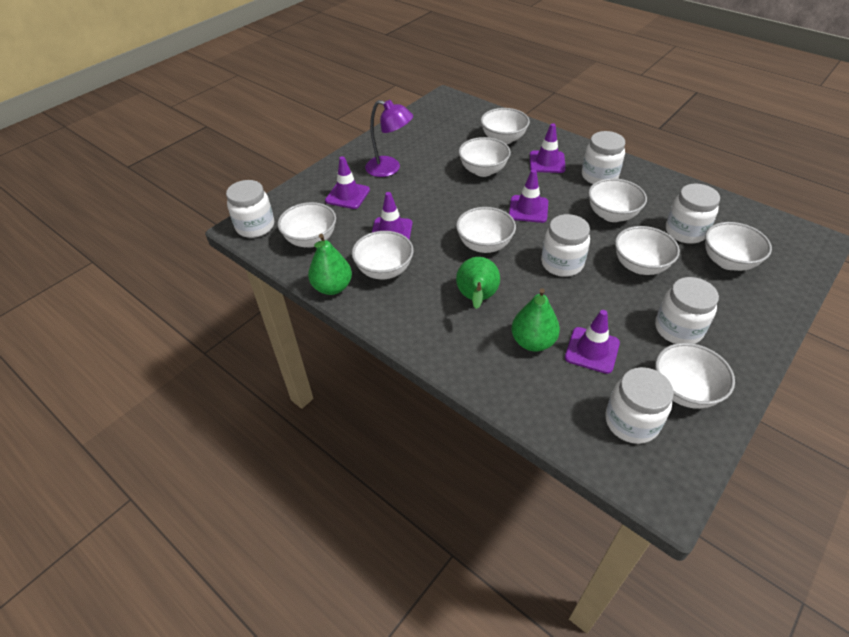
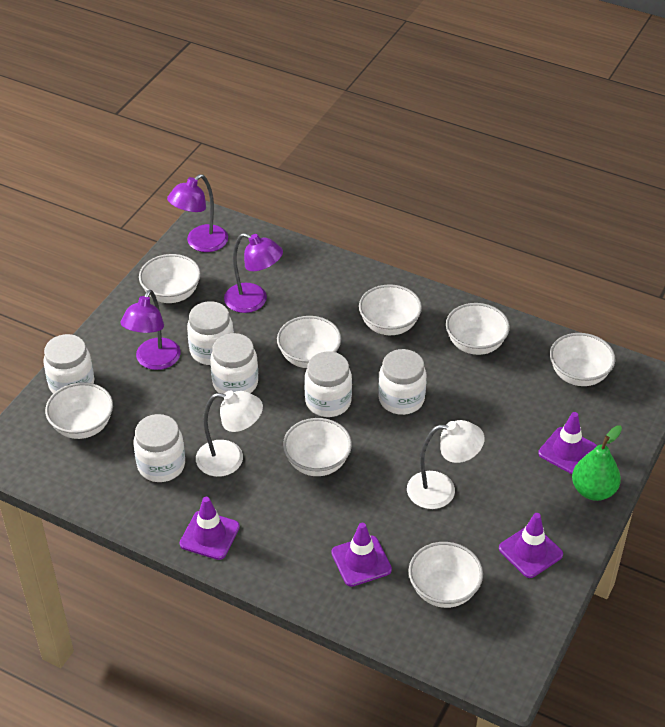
green pear: [308,234,352,295] [456,257,500,309] [511,288,560,351] = 3 -> [572,425,622,501] = 1
purple lamp: [365,100,413,177] = 1 -> [121,290,181,370] [167,174,228,252] [224,233,283,313] = 3
purple traffic cone: [325,156,370,209] [372,192,412,240] [509,169,548,223] [530,123,566,173] [565,310,620,374] = 5 -> [180,497,240,560] [331,523,392,587] [499,513,563,578] [538,412,597,474] = 4
white bowl: [278,202,336,248] [352,231,414,279] [456,207,516,253] [458,137,511,177] [481,108,530,144] [588,178,647,222] [615,226,680,275] [655,343,735,409] [705,222,772,271] = 9 -> [45,382,113,439] [139,254,201,303] [277,316,341,368] [283,418,352,476] [359,284,422,335] [409,542,483,608] [446,303,510,355] [550,333,615,386] = 8
white lamp: none = 0 -> [196,391,263,477] [407,420,484,509] = 2

